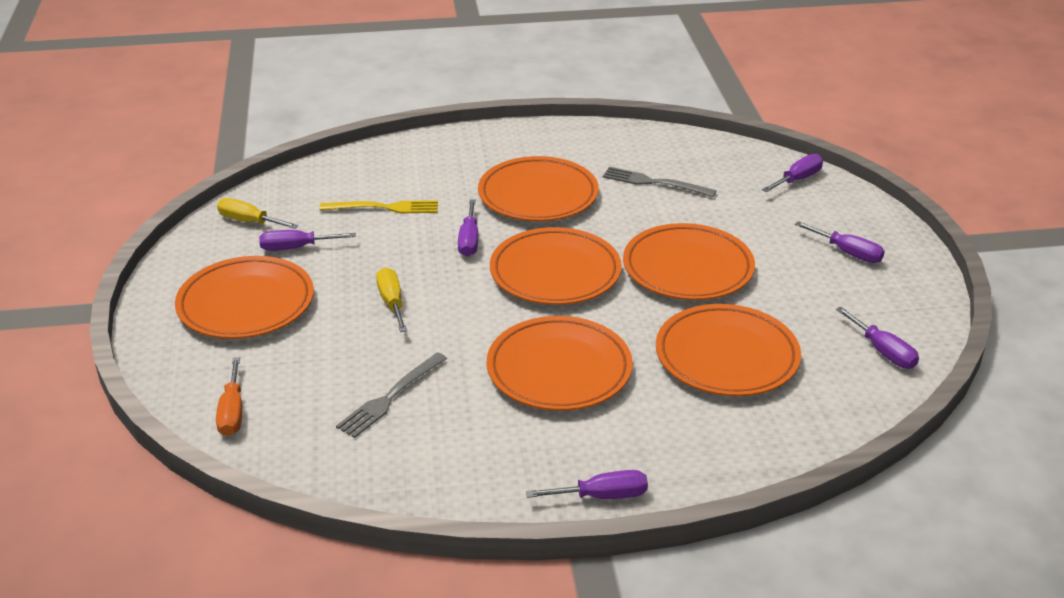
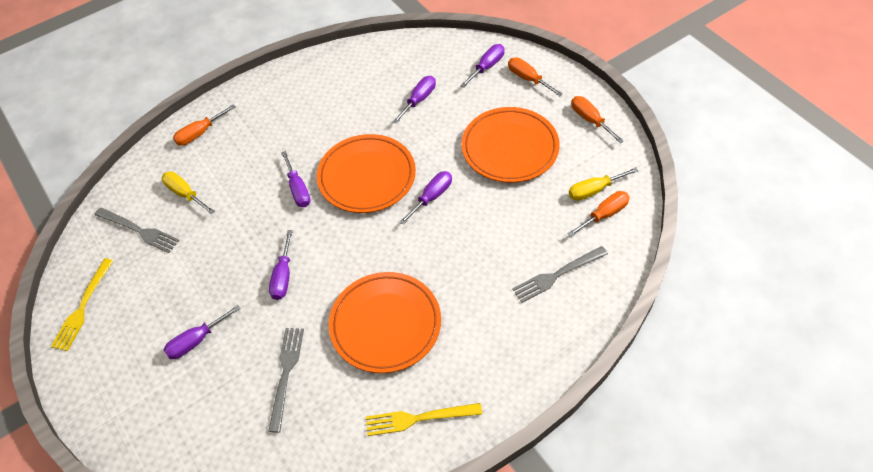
grey fork: [336,352,447,438] [603,167,717,197] = 2 -> [95,207,180,253] [268,328,304,433] [512,246,608,303] = 3
orange plate: [175,256,314,339] [478,156,599,221] [487,316,633,411] [490,227,622,305] [623,223,755,300] [656,304,801,396] = 6 -> [317,134,416,213] [329,272,441,373] [461,107,560,183] = 3
orange screwdriver: [216,357,242,436] = 1 -> [173,105,236,146] [508,57,563,96] [567,191,630,237] [571,96,624,143] = 4
yellow fork: [319,200,438,213] = 1 -> [51,258,113,351] [366,403,482,436] = 2

